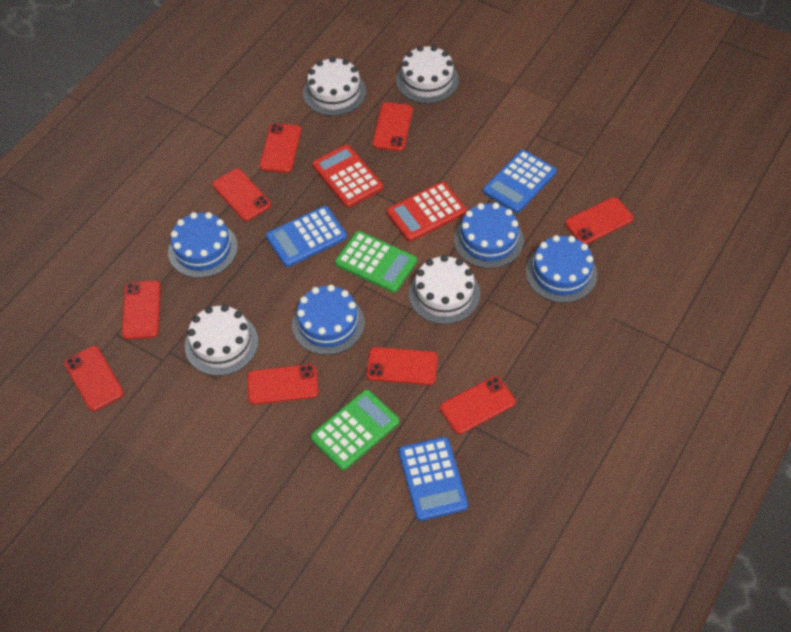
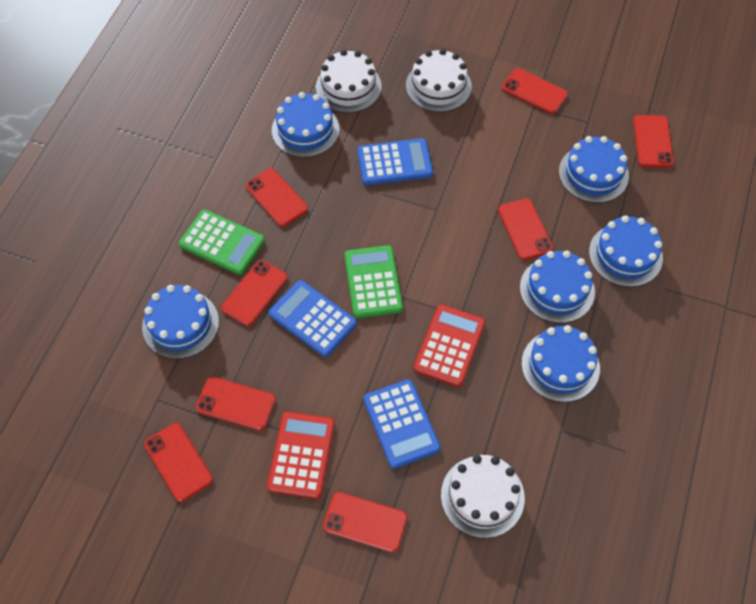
blue cake: [168,212,238,278] [292,285,365,355] [454,203,524,269] [526,235,597,303] = 4 -> [142,285,219,359] [272,92,339,157] [520,250,595,323] [522,325,600,402] [559,136,629,203] [589,215,663,287] = 6
red phone: [64,346,124,411] [122,280,161,339] [212,168,271,221] [247,364,319,405] [259,123,301,173] [366,347,438,385] [372,102,413,151] [440,376,516,434] [565,197,634,244] = 9 -> [144,423,213,502] [196,377,276,431] [221,260,288,326] [245,168,308,227] [323,492,407,553] [498,198,553,260] [502,68,568,114] [633,115,674,168] = 8
white cake: [185,305,259,376] [303,57,366,116] [396,45,459,104] [409,255,480,324] = 4 -> [316,50,382,113] [406,49,472,112] [441,455,525,538] = 3

